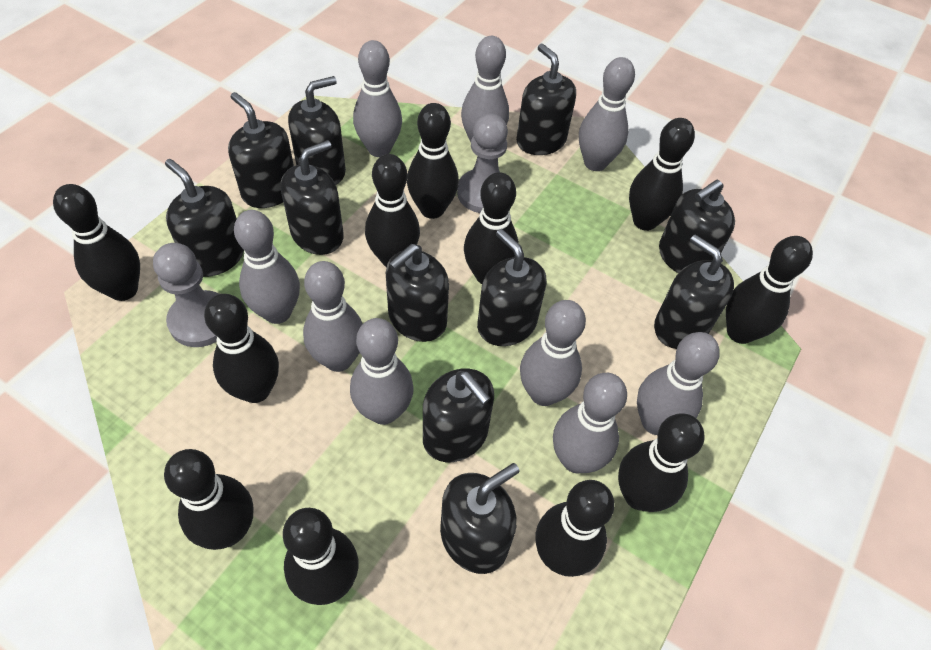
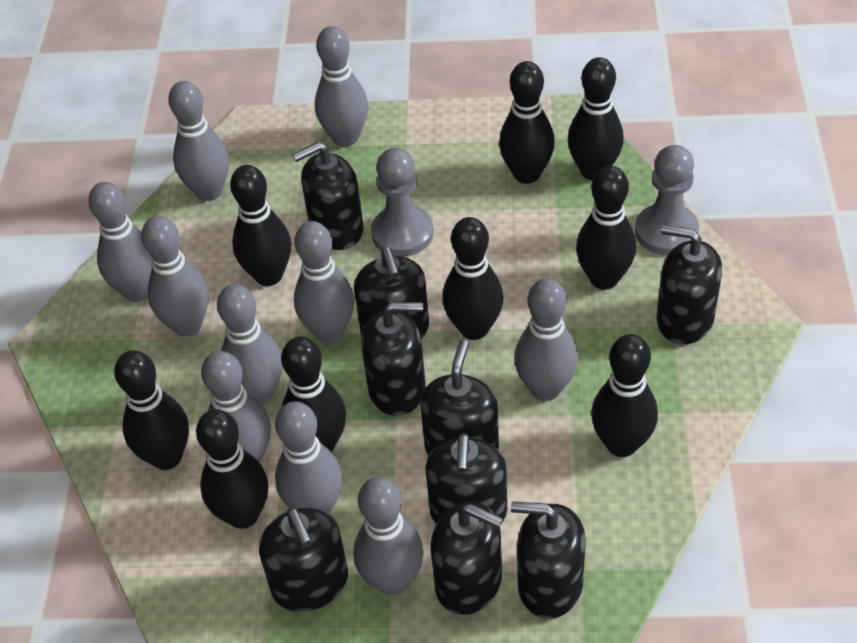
black bowling pin: [53,184,140,301] [164,449,253,550] [204,294,279,403] [283,508,359,605] [365,154,420,267] [407,103,459,219] [464,172,519,284] [536,480,615,577] [618,413,705,512] [629,118,695,231] [726,236,813,344] = 11 -> [114,350,189,470] [196,410,268,529] [230,165,291,286] [281,337,346,452] [442,217,504,340] [499,61,555,184] [568,57,624,180] [576,166,636,290] [591,334,658,457] = 9
black soap dispenser: [165,159,244,277] [228,92,294,208] [281,140,344,255] [288,76,346,185] [386,244,449,342] [423,368,494,462] [440,463,520,574] [477,229,546,346] [516,44,576,155] [654,234,734,349] [659,179,735,273] = 11 -> [259,508,348,612] [292,142,364,250] [354,247,429,339] [361,302,425,416] [420,340,499,456] [425,433,507,524] [431,502,503,615] [511,502,586,619] [657,225,722,344] = 9
grey bowling pin: [234,210,300,324] [303,261,363,372] [350,318,414,425] [353,40,402,157] [461,36,509,142] [520,300,586,406] [553,373,627,473] [579,57,635,171] [637,332,720,435] = 9 -> [88,182,152,302] [141,216,209,336] [168,81,229,201] [201,351,271,463] [217,284,283,404] [275,402,343,514] [294,221,355,343] [315,26,368,147] [353,477,424,595] [514,278,578,401] = 10

